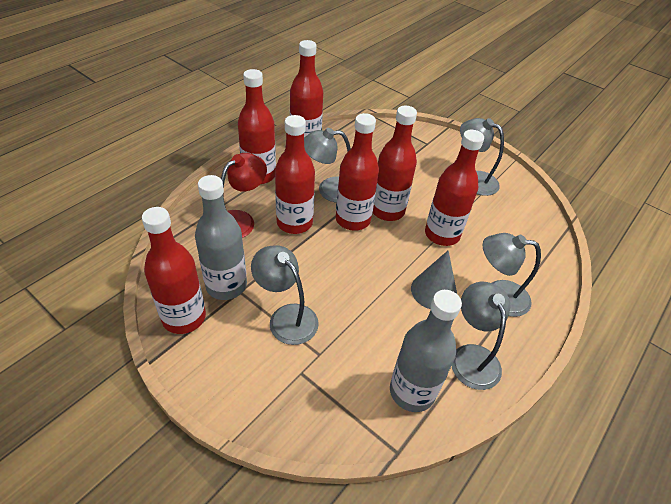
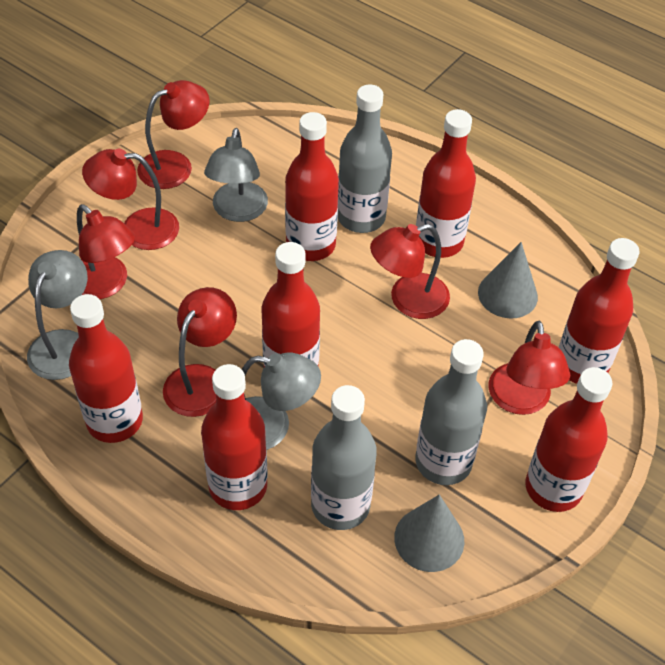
grey bottle: [195,175,247,300] [390,290,462,412] = 2 -> [311,385,377,530] [338,84,392,233] [415,339,487,485] = 3
grey cone: [411,250,457,309] = 1 -> [394,495,464,572] [478,242,538,319] = 2
grey lamp: [251,246,319,345] [304,128,351,202] [452,282,510,390] [460,118,504,196] [483,233,541,317] = 5 -> [27,250,88,380] [204,128,268,222] [242,352,321,450] = 3
red lamp: [221,153,267,238] = 1 -> [77,204,135,299] [82,149,179,250] [137,80,209,189] [163,287,237,417] [370,224,450,319] [488,321,570,415] = 6

